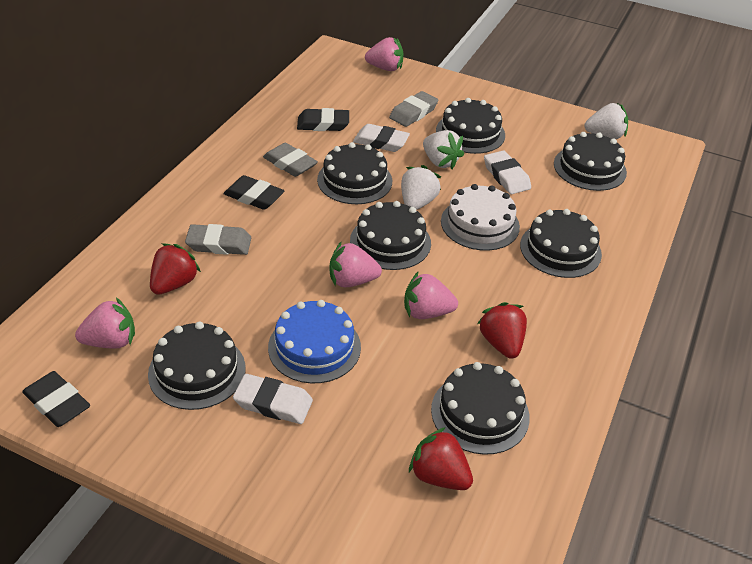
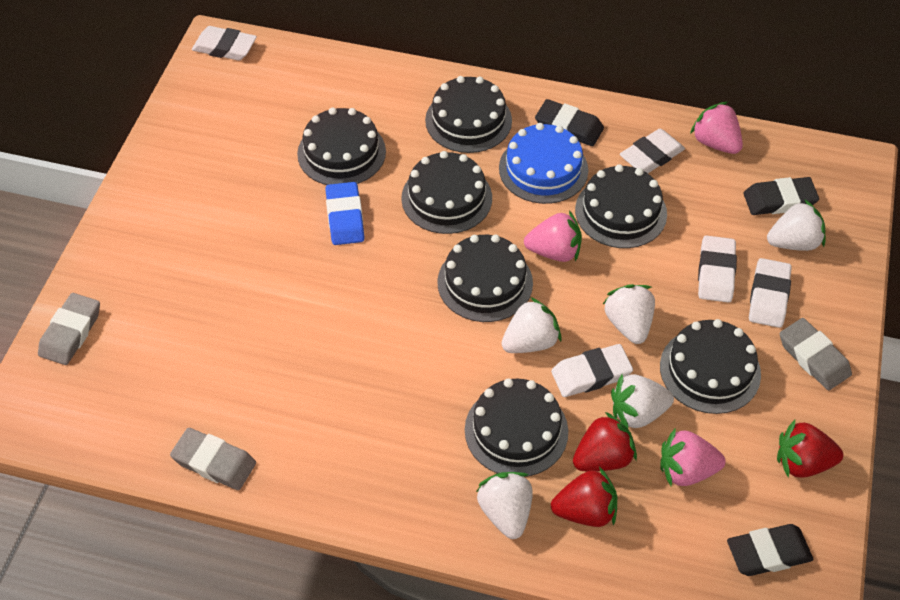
blue eraser: none = 0 -> [325,182,364,245] = 1
pink strawberry: [75,298,135,349] [330,241,382,287] [365,37,403,71] [404,271,458,319] = 4 -> [524,211,582,262] [660,428,726,486] [690,102,743,154] = 3
white cake: [441,184,520,251] = 1 -> none = 0
white eraser: [233,374,313,424] [353,124,410,152] [484,151,531,194] = 3 -> [192,26,257,61] [551,344,633,397] [620,129,685,173] [698,235,737,303] [749,258,792,328] = 5
white strawberry: [401,165,441,210] [423,130,464,169] [584,103,628,139] = 3 -> [476,472,533,539] [501,297,561,353] [603,284,655,344] [611,374,674,428] [767,200,826,251] = 5

